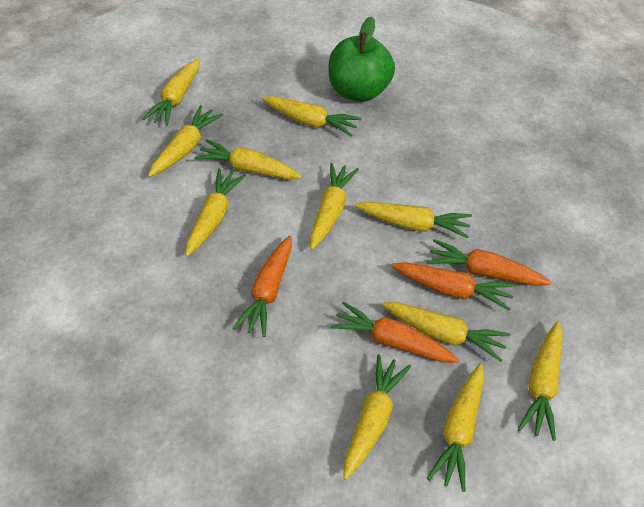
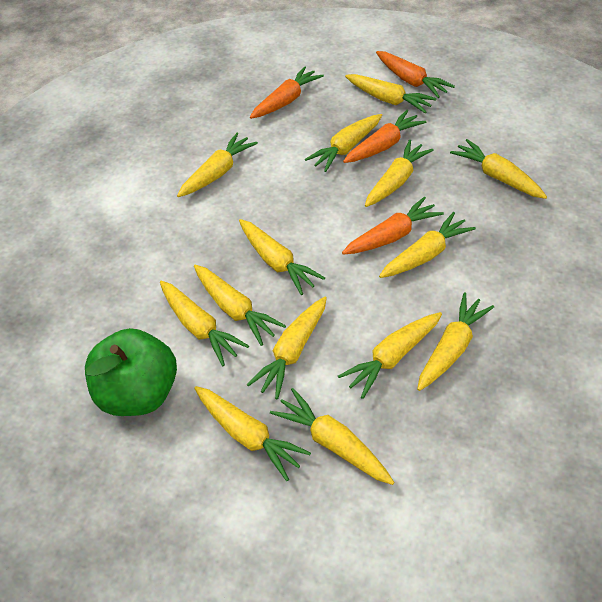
yellow carrot: [142,58,200,126] [148,105,223,177] [185,169,246,257] [194,139,302,179] [261,96,362,136] [310,163,359,250] [343,354,411,480] [354,202,472,238] [382,302,510,362] [427,363,484,492] [518,321,563,441] = 11 -> [160,281,249,366] [177,133,258,197] [194,265,286,346] [194,386,311,481] [239,219,325,295] [247,297,327,399] [270,388,394,485] [305,114,382,172] [338,312,442,399] [345,74,437,113] [365,140,433,207] [379,212,476,278] [417,292,494,391] [450,139,547,199] = 14

